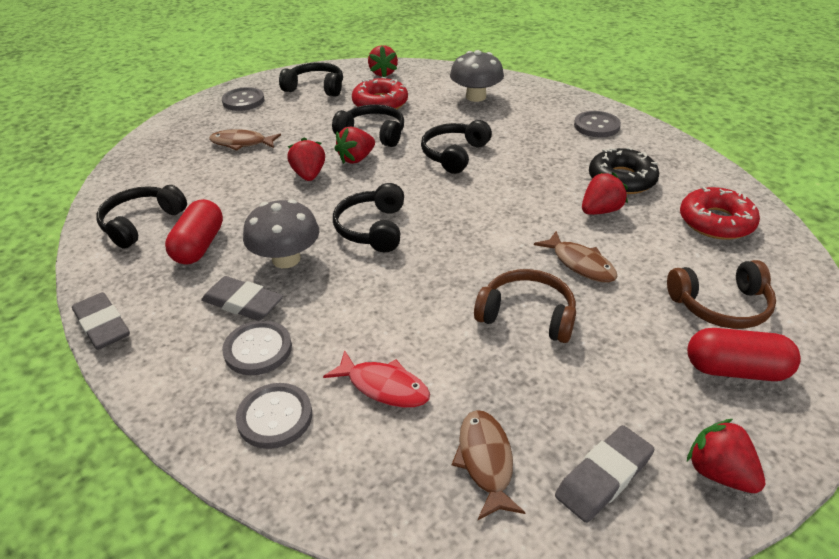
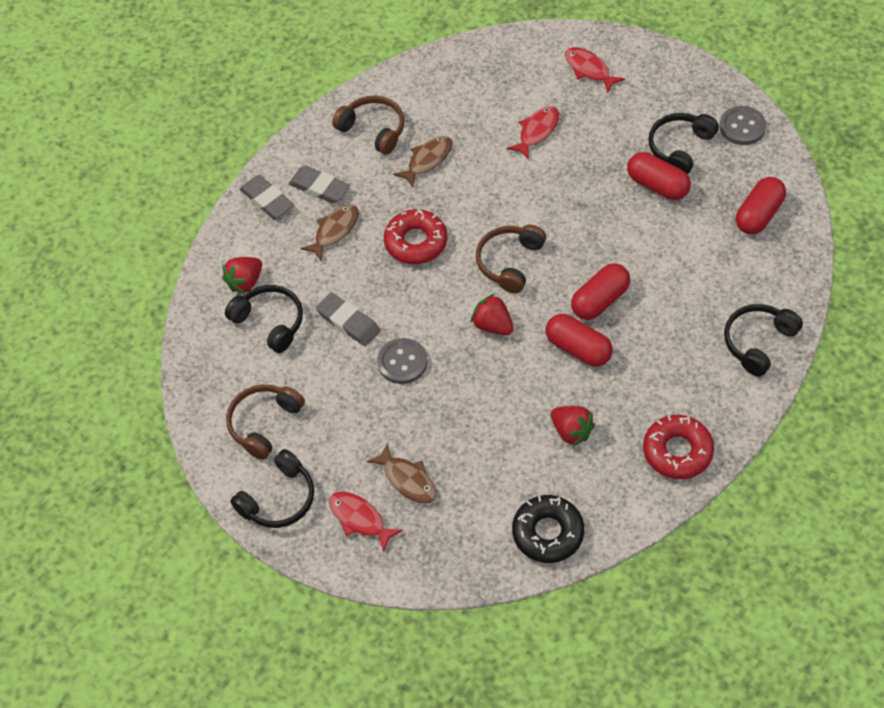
black headphones: [96,185,187,248] [279,62,343,97] [332,104,404,147] [333,183,404,252] [421,120,492,174] = 5 -> [225,285,303,353] [230,449,314,528] [648,113,719,174] [724,304,803,376] = 4
brown headphones: [474,269,576,343] [667,260,776,329] = 2 -> [226,384,305,460] [332,96,404,155] [476,225,546,294] = 3
grey button: [222,87,265,111] [222,320,292,375] [236,383,312,449] [574,111,621,137] = 4 -> [377,338,427,384] [719,106,766,145] = 2
grey mushroom: [243,199,319,268] [450,50,504,102] = 2 -> none = 0
red capsule: [165,199,223,265] [687,328,801,381] = 2 -> [546,314,613,367] [571,263,630,320] [627,152,691,200] [736,177,786,234] = 4
red fish: [323,350,430,408] = 1 -> [329,492,403,552] [507,106,559,160] [565,47,625,93] = 3
red strawberry: [287,137,325,181] [334,126,375,164] [368,45,398,77] [582,172,628,215] [687,419,765,493] = 5 -> [222,257,262,294] [471,294,513,335] [551,406,595,446] = 3

